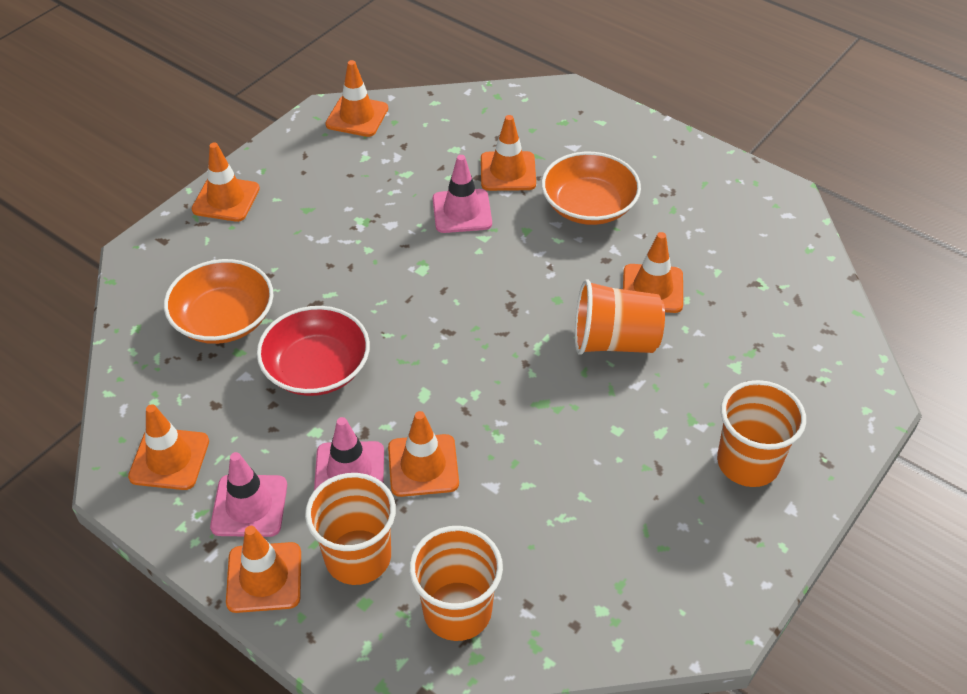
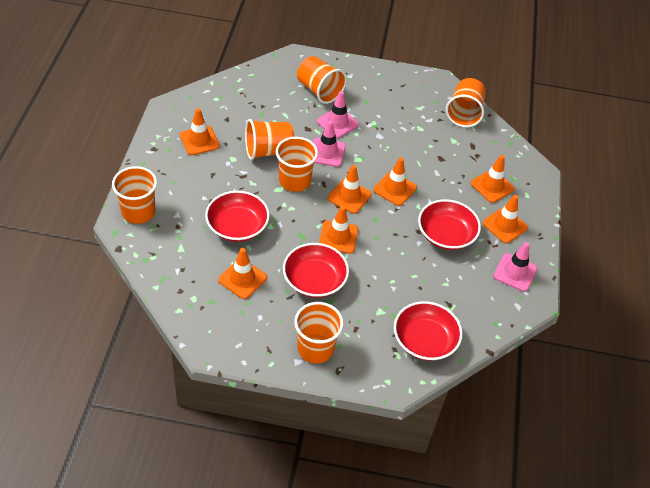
orange bowl: [164,259,274,344] [541,152,641,225] = 2 -> none = 0
orange cup: [305,473,396,585] [409,526,503,641] [575,279,665,355] [717,380,806,487] = 4 -> [112,166,157,224] [245,119,294,160] [276,137,318,192] [294,302,344,363] [297,56,347,104] [446,78,486,127] = 6
red bowl: [257,306,370,396] = 1 -> [205,191,270,242] [283,243,349,298] [394,301,463,361] [418,199,481,250] = 4

